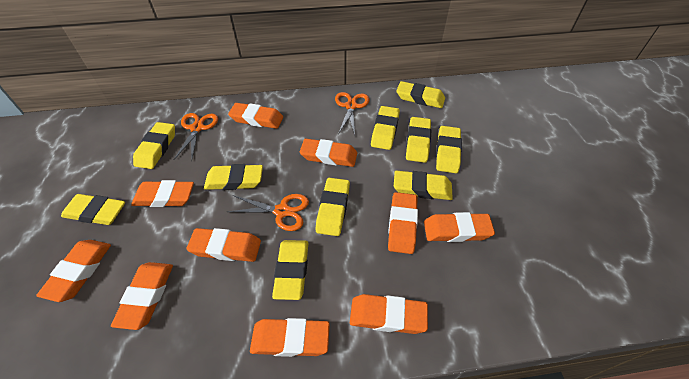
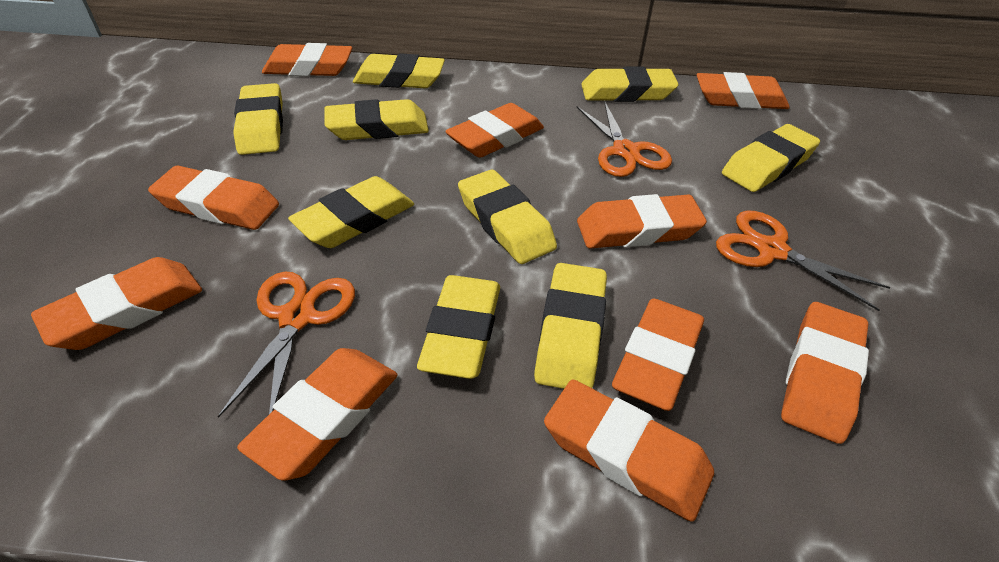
yellow eraser: [61,194,125,225] [133,122,175,169] [204,164,263,190] [272,240,308,300] [316,178,350,236] [371,106,400,150] [394,171,453,200] [396,81,445,108] [406,117,431,163] [436,126,462,173] = 10 -> [233,83,283,155] [288,176,414,248] [325,99,429,140] [353,53,445,88] [417,275,500,379] [458,170,557,264] [534,263,607,389] [581,67,679,102] [722,124,820,192] = 9

